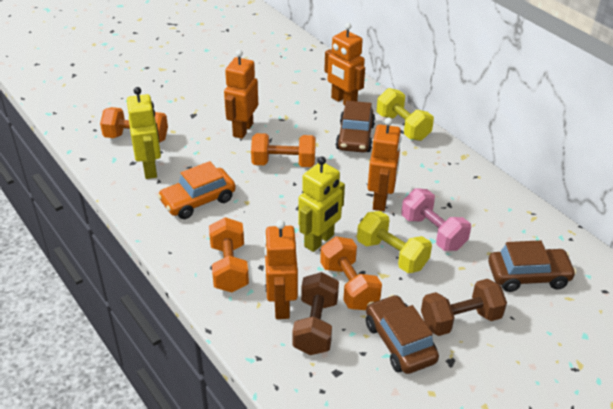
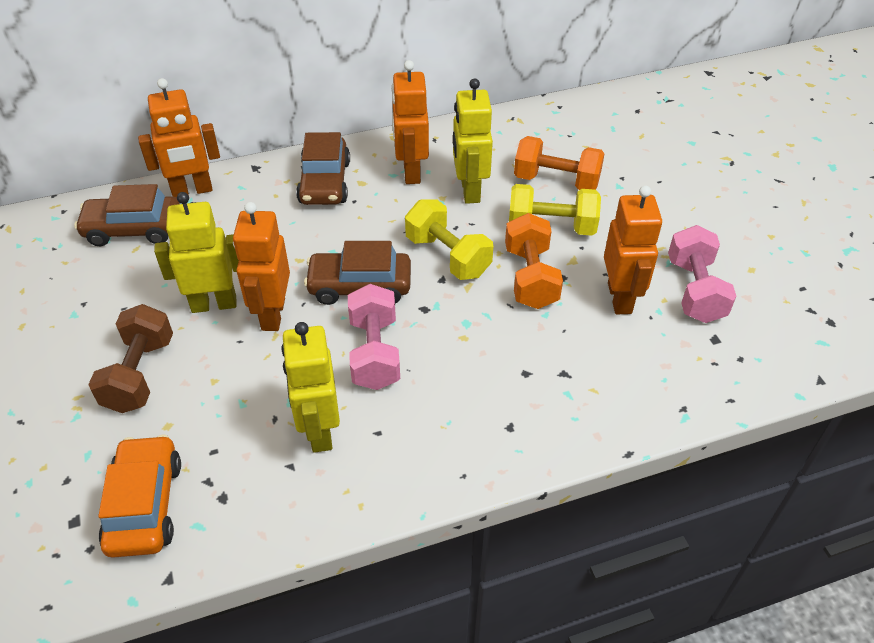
brown dumbbell: [292,272,339,355] [421,279,507,336] = 2 -> [88,304,173,413] = 1
orange dumbbell: [100,107,168,143] [209,217,249,292] [251,133,316,167] [320,236,382,310] = 4 -> [505,213,563,309] [514,136,605,190] = 2
pink dumbbell: [401,188,471,251] = 1 -> [348,284,400,390] [668,225,736,323] = 2
yellow robot: [127,87,161,179] [298,156,345,252] = 2 -> [154,192,239,313] [281,322,340,453] [453,78,493,204] = 3

